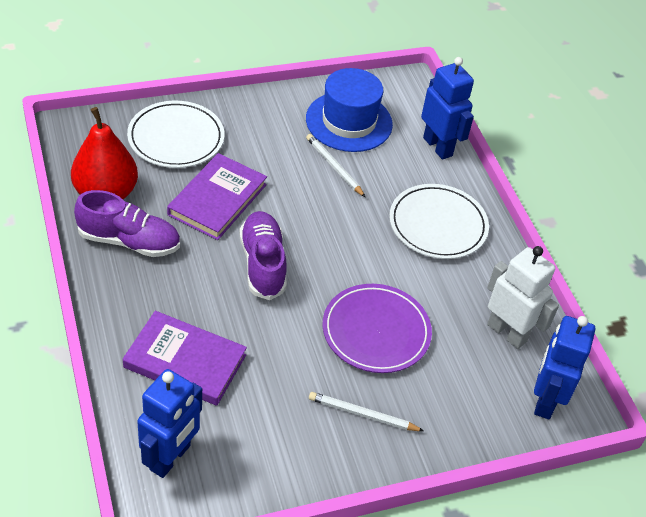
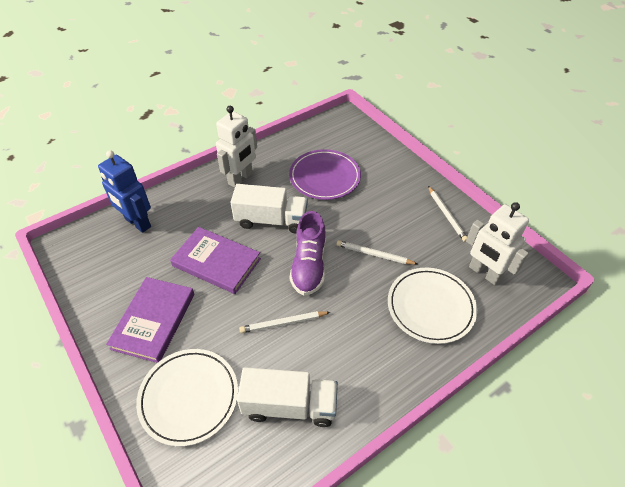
blue hat: [306,68,393,152] = 1 -> none = 0
blue robot: [137,369,202,478] [421,57,474,160] [534,316,595,419] = 3 -> [98,150,151,233] = 1
purple shoe: [74,190,180,257] [239,211,287,300] = 2 -> [290,211,326,296] = 1
red pear: [71,107,138,199] = 1 -> none = 0
white pencil: [306,134,365,197] [309,392,424,431] = 2 -> [239,311,330,333] [336,240,417,265] [428,186,467,242] = 3
white robot: [487,246,559,349] = 1 -> [216,106,257,188] [466,202,529,285] = 2
white truck: none = 0 -> [230,184,308,234] [237,367,338,427] = 2

